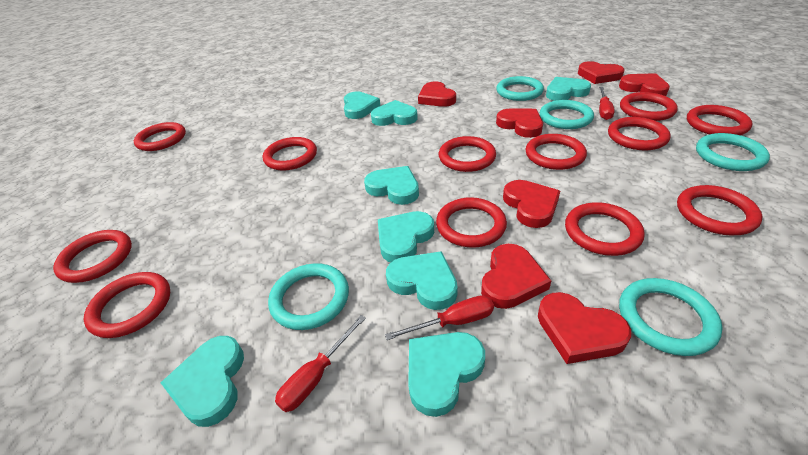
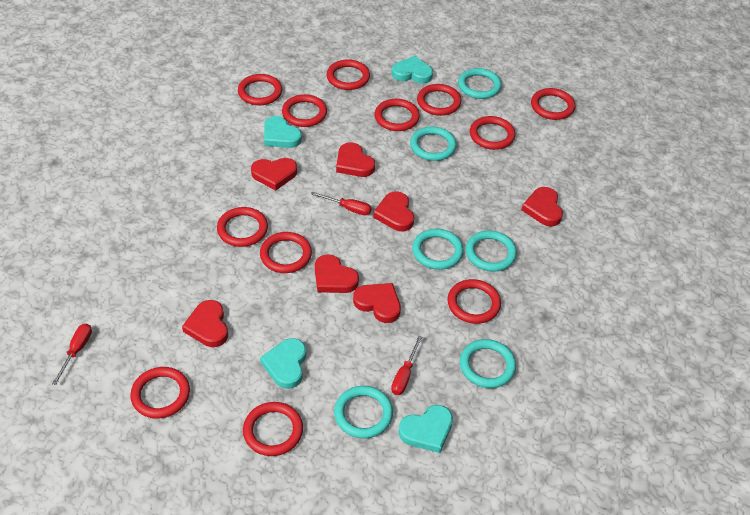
turquoise heart: [161,336,244,427] [344,91,380,119] [364,166,419,205] [371,100,418,126] [378,211,434,262] [386,251,458,310] [408,332,485,417] [546,77,591,101] = 8 -> [260,338,306,389] [264,116,302,148] [392,56,433,83] [398,405,453,453] = 4
turquoise ring: [268,263,349,330] [496,76,544,101] [539,100,594,129] [619,278,722,356] [696,133,770,171] = 5 -> [334,386,393,439] [410,127,457,161] [412,229,464,270] [458,68,502,99] [460,339,516,388] [466,231,517,272] = 6

